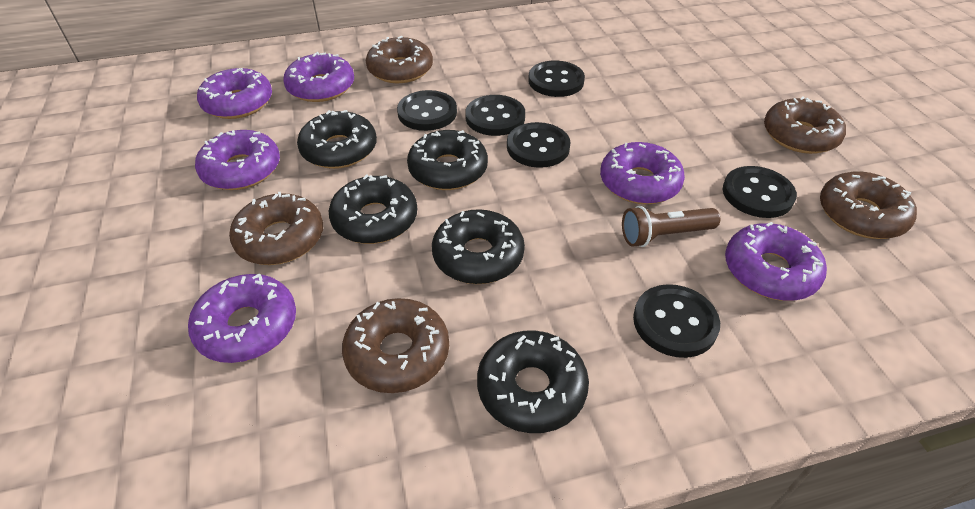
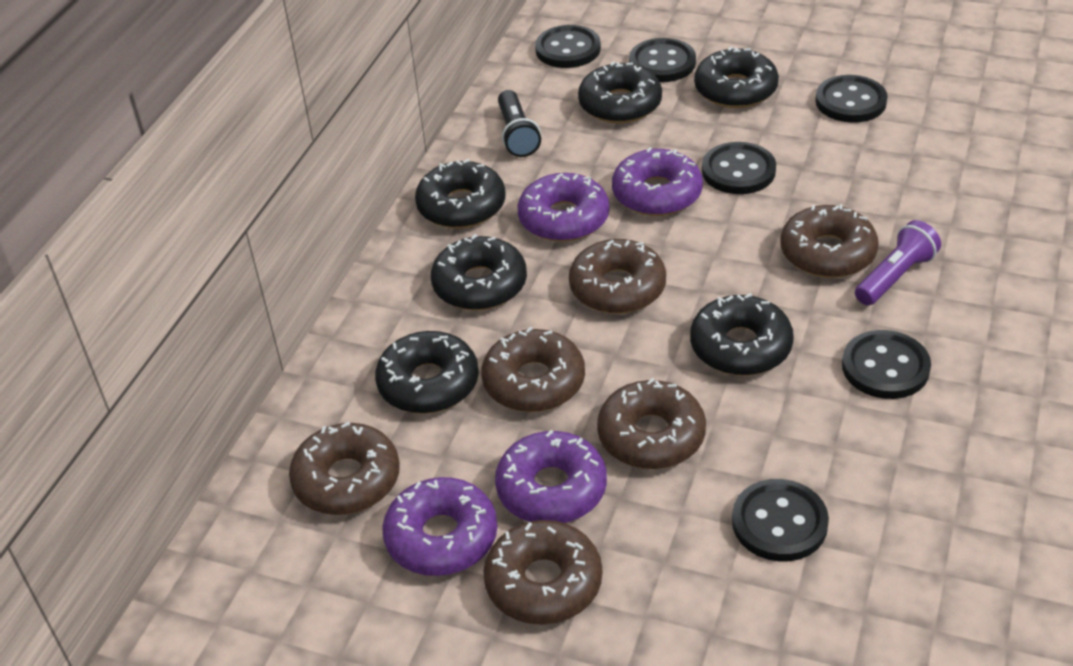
black donut: [297,110,377,169] [329,174,417,244] [407,130,488,190] [432,209,525,284] [477,330,589,433] = 5 -> [375,331,479,414] [415,159,506,229] [431,234,527,310] [578,62,662,124] [690,293,794,376] [694,47,779,108] = 6
black flashlight: none = 0 -> [498,90,541,157] = 1
brown donut: [229,192,323,265] [342,298,449,393] [366,36,433,83] [764,97,846,154] [820,172,917,239] = 5 -> [289,422,400,515] [481,327,585,412] [483,520,602,625] [569,239,666,314] [597,378,706,469] [780,204,879,278] = 6
brown flashlight: [622,206,720,247] = 1 -> none = 0
purple donut: [188,273,296,363] [195,130,280,190] [197,68,272,119] [283,52,354,102] [600,142,685,204] [725,222,827,301] = 6 -> [382,477,498,576] [495,430,607,523] [517,173,610,242] [612,147,703,216] = 4
purple flashlight: none = 0 -> [855,220,941,305] = 1

